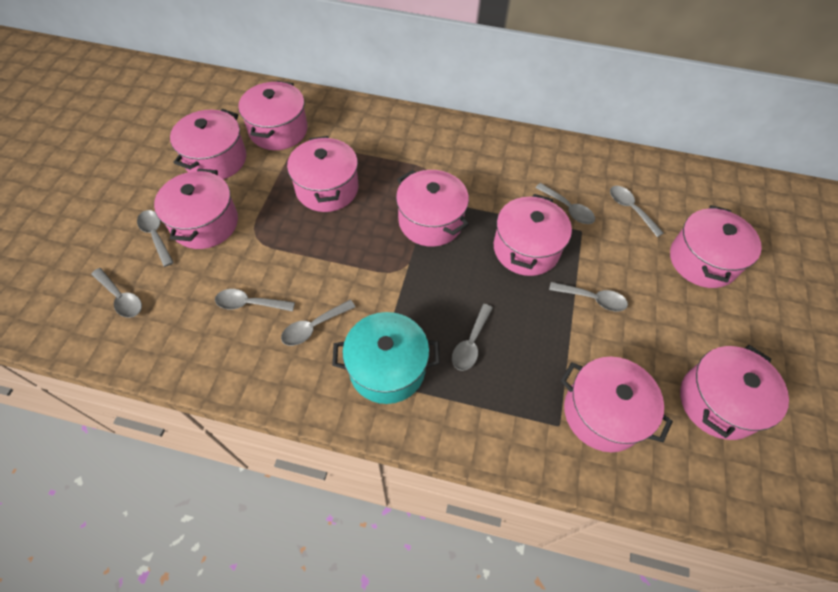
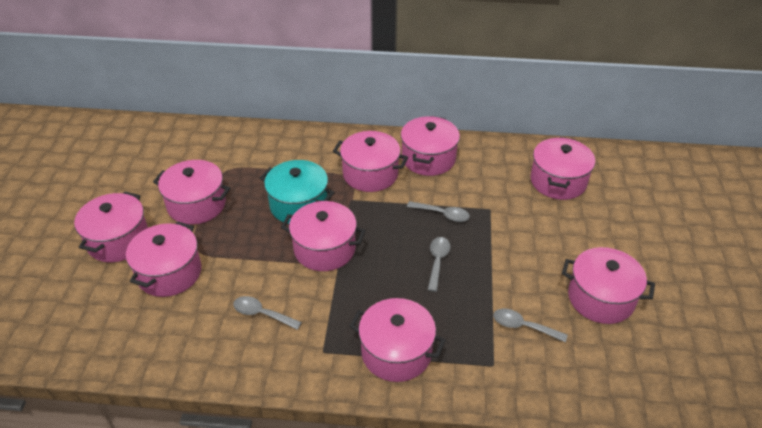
grey spoon: [91,268,142,318] [137,210,174,267] [215,289,295,311] [281,300,355,346] [452,304,493,371] [535,183,595,224] [549,282,628,311] [610,186,663,237] = 8 -> [233,296,302,330] [407,201,470,222] [428,237,450,292] [493,309,568,342] = 4

